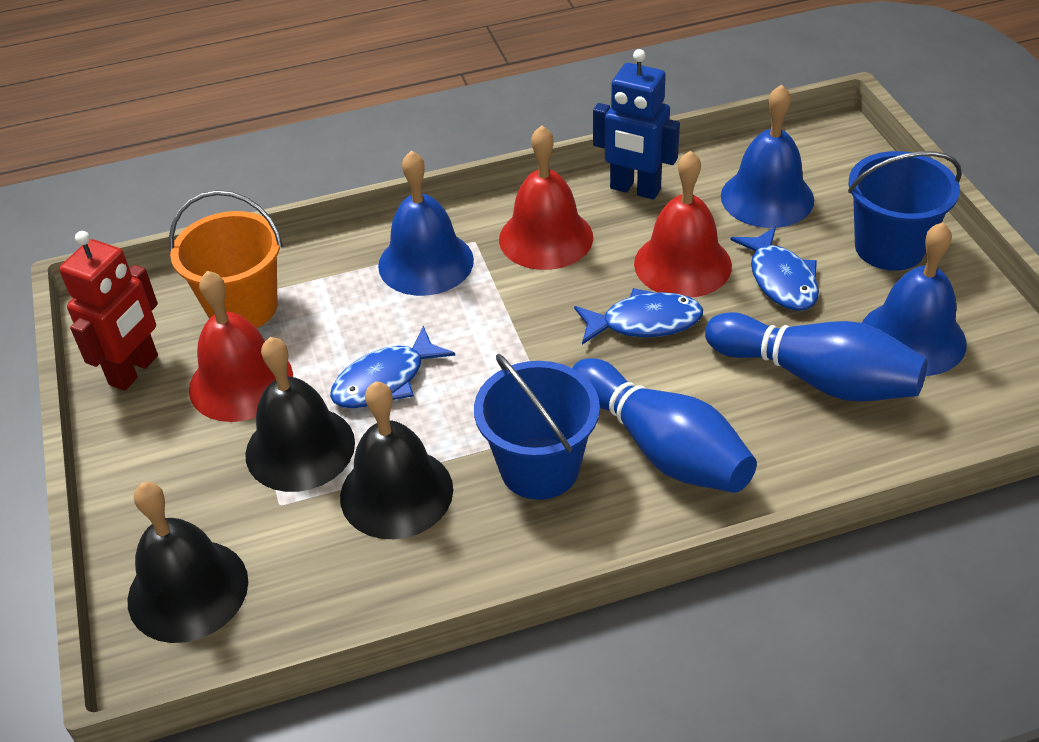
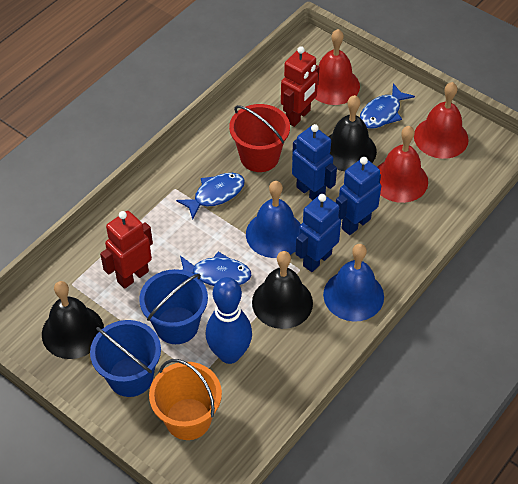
blue bell: [378,150,474,296] [721,84,814,228] [862,222,967,376] = 3 -> [246,181,301,258] [323,244,384,322] = 2
blue bowling pin: [572,358,757,493] [705,312,928,402] = 2 -> [206,277,252,364] = 1
blue robot: [593,49,680,200] = 1 -> [292,124,337,200] [295,194,341,272] [336,157,381,235] = 3
red bucket: none = 0 -> [229,104,290,172] = 1
red robot: [59,231,158,391] = 1 -> [100,211,153,289] [281,46,319,127] = 2

